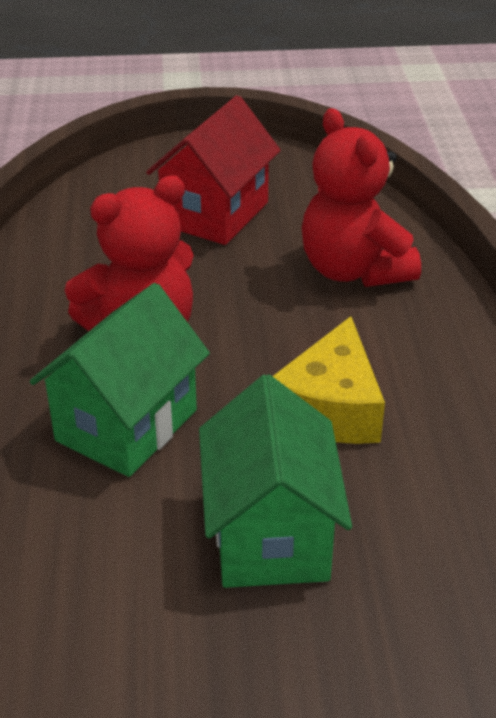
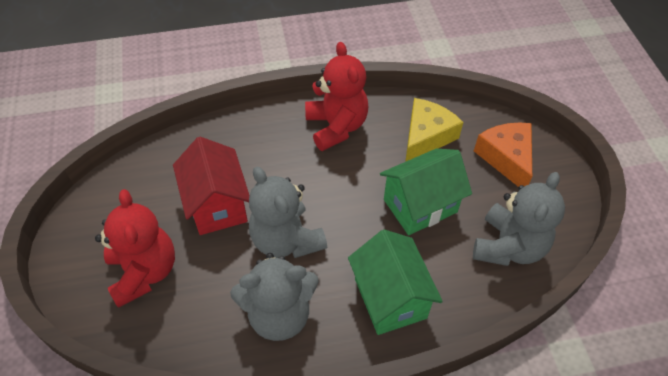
grey teddy bear: none = 0 -> [230,253,319,341] [249,167,327,258] [473,172,565,266] = 3
orange cheese: none = 0 -> [474,122,532,187] = 1

